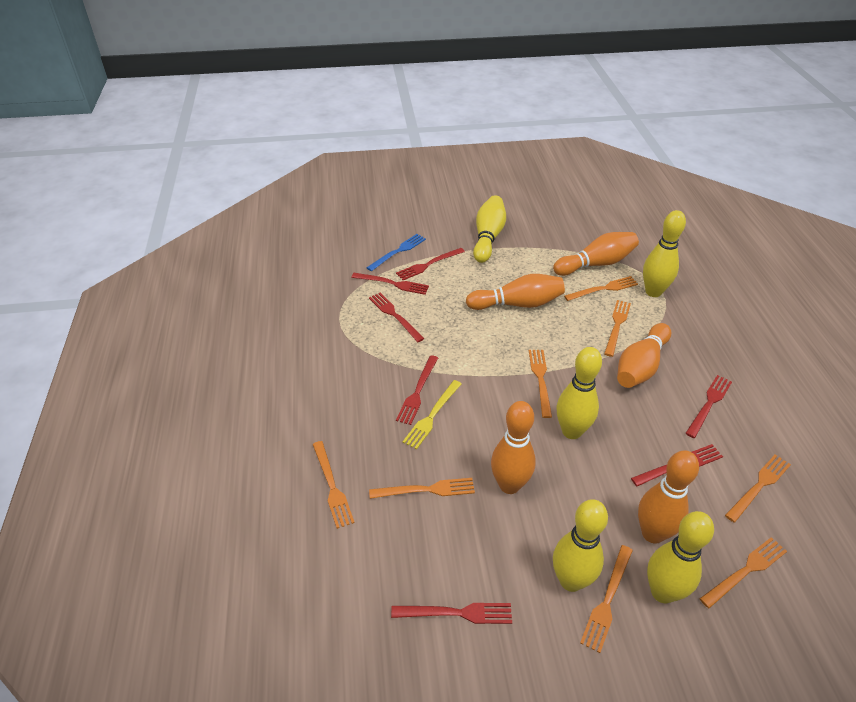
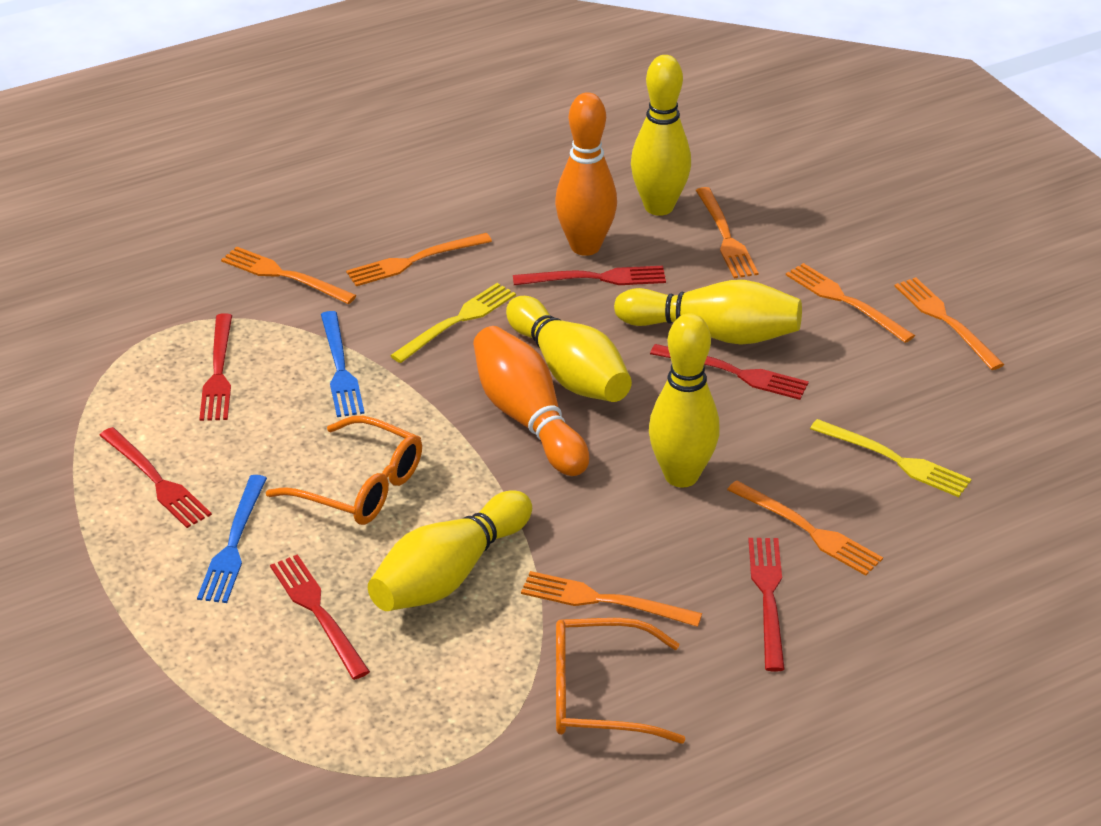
blue fork: [367,234,426,271] = 1 -> [197,475,267,603] [321,311,365,417] = 2
orange bowling pin: [466,274,565,310] [491,401,536,494] [553,232,639,276] [617,323,671,388] [638,450,699,543] = 5 -> [473,326,589,476] [555,92,617,256] = 2
orange fork: [313,441,355,529] [369,478,475,499] [529,350,552,418] [564,276,638,301] [580,545,633,653] [604,300,631,357] [700,537,787,608] [725,455,791,523] = 8 -> [221,246,357,304] [346,233,492,286] [521,571,702,627] [696,187,759,278] [727,480,883,576] [786,263,915,343] [895,277,1004,370] = 7
orange glasses: none = 0 -> [266,416,422,525] [556,618,685,744] = 2
red fork: [351,273,429,295] [369,293,425,342] [391,603,512,624] [396,248,465,280] [396,355,438,425] [631,444,723,486] [685,375,732,438] = 7 -> [99,427,212,528] [199,313,232,421] [270,554,370,680] [513,266,666,285] [650,344,809,400] [748,538,785,672] = 6
yellow fork: [402,380,462,450] = 1 -> [390,283,516,363] [810,419,972,497] = 2

